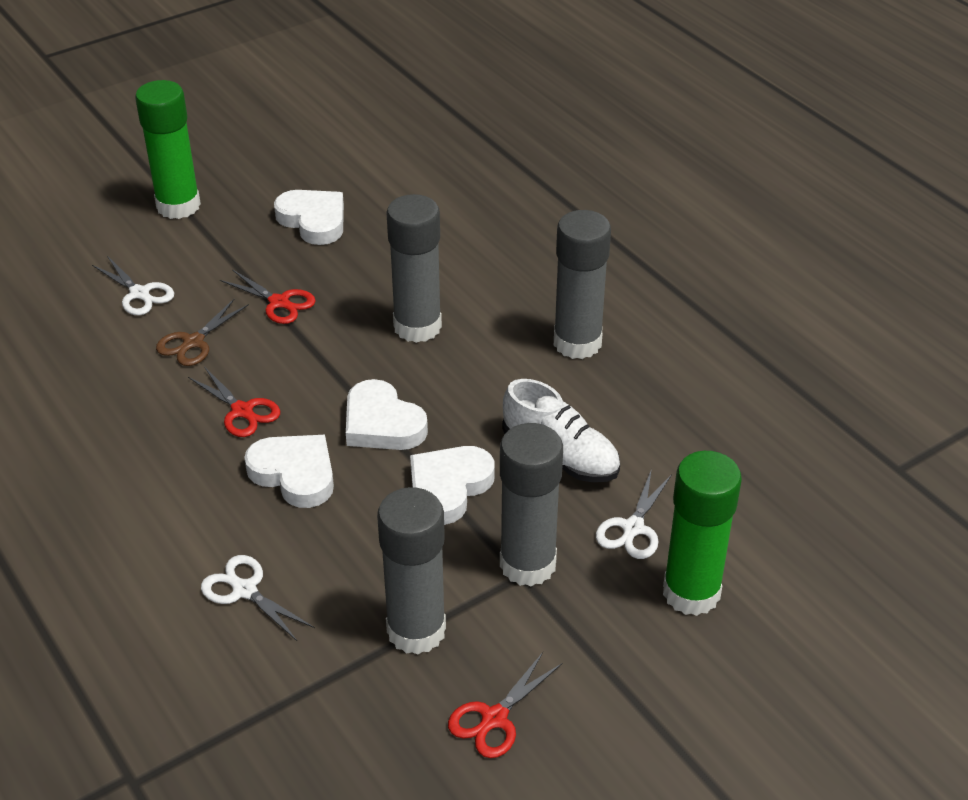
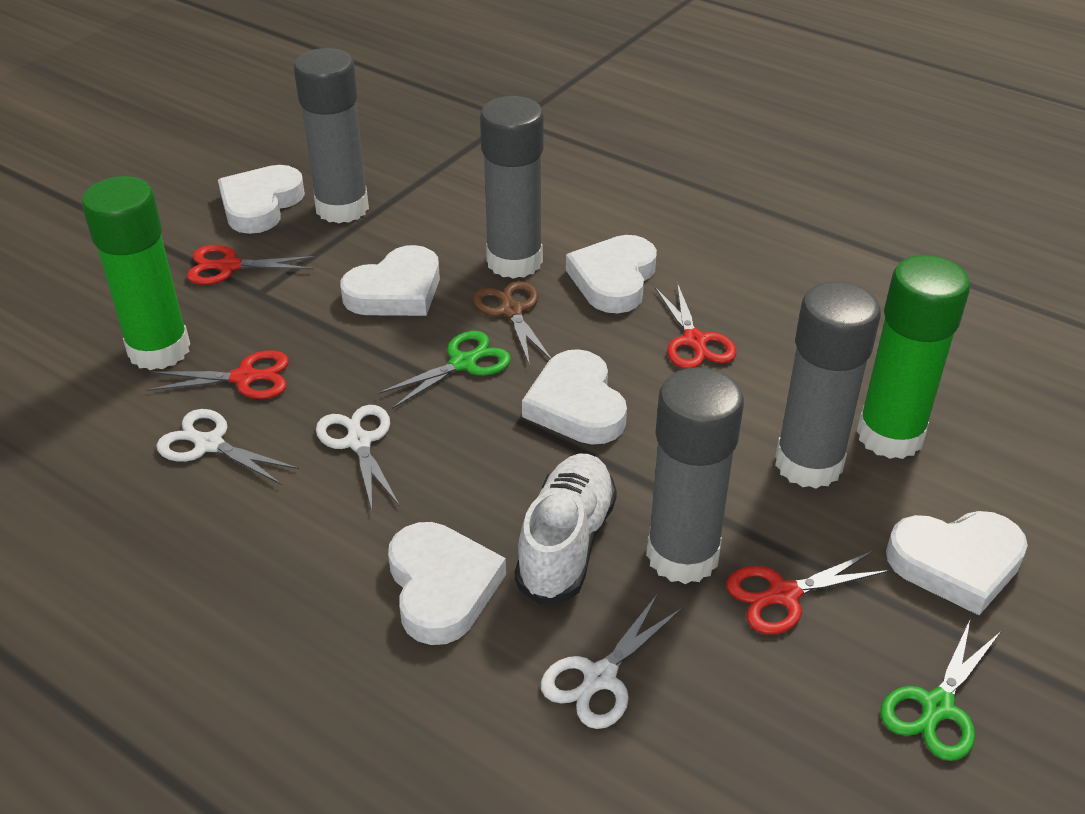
green scissors: none = 0 -> [378,331,511,409] [880,618,1001,761] = 2
red scissors: [188,367,280,437] [220,269,316,324] [448,652,562,758] = 3 -> [146,350,289,399] [187,245,316,285] [655,283,736,369] [726,551,890,634] = 4
white heart: [244,435,334,508] [274,190,344,245] [346,379,428,450] [410,446,494,525] = 4 -> [218,165,305,234] [340,245,440,316] [388,522,506,645] [522,349,627,444] [566,235,657,313] [886,511,1028,615] = 6

